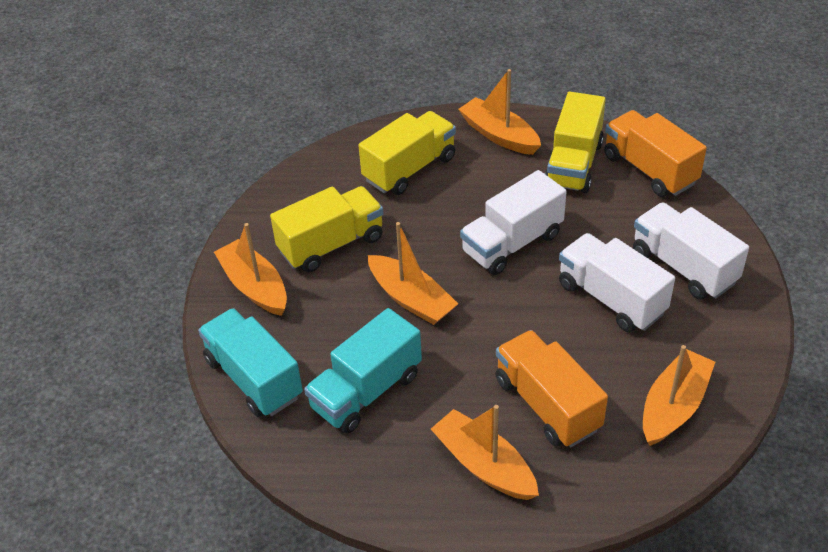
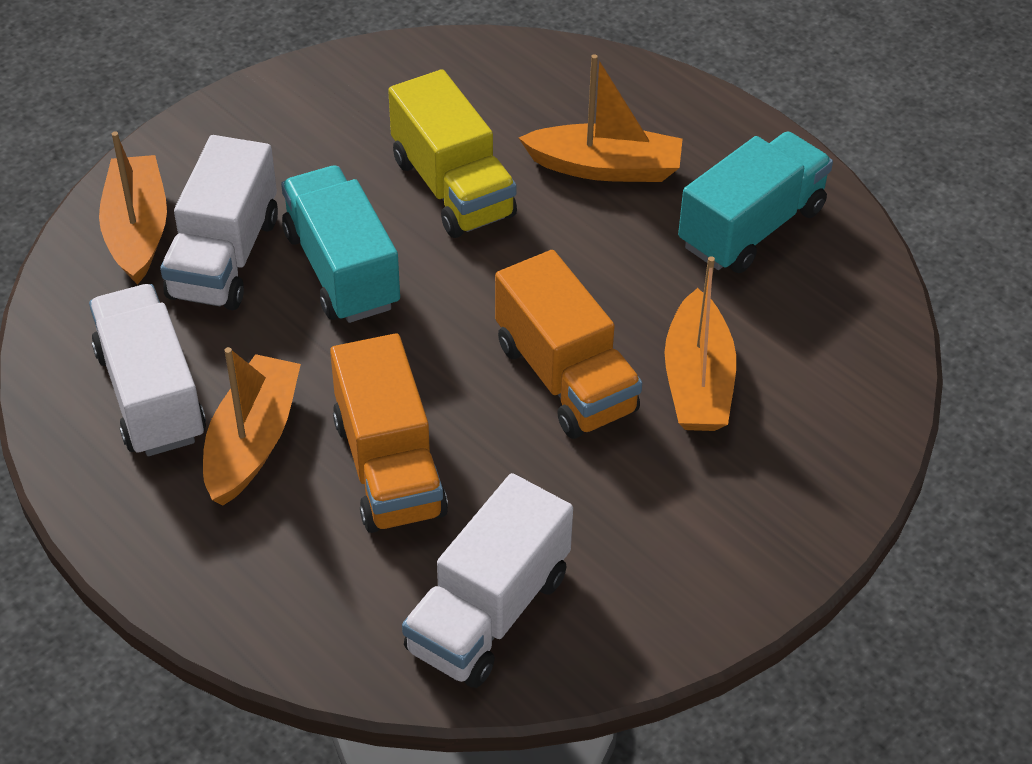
orange boat: [214,223,287,316] [368,222,458,325] [431,405,539,500] [458,69,541,155] [643,345,715,446] = 5 -> [99,131,167,285] [203,347,301,506] [519,54,682,182] [664,256,736,431] = 4
yellow truck: [270,186,384,273] [358,111,456,195] [545,92,606,193] = 3 -> [388,69,517,238] = 1

